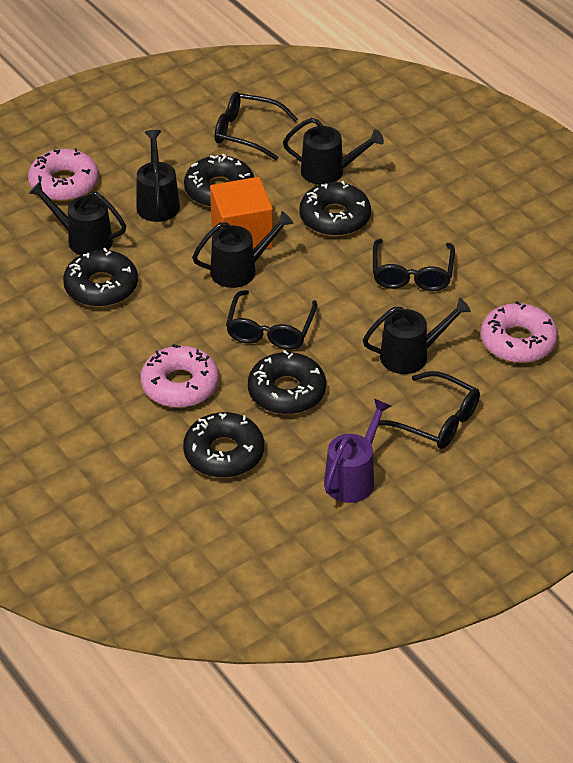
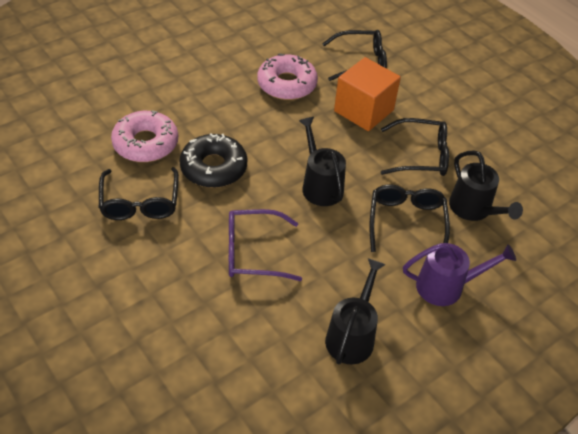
black donut: [63,248,138,307] [183,412,264,478] [184,154,254,207] [248,350,326,414] [299,181,371,236] = 5 -> [179,134,247,188] = 1
black watering can: [29,181,126,255] [136,130,180,222] [192,211,294,288] [283,118,384,185] [363,298,471,374] = 5 -> [299,117,346,206] [325,258,386,365] [449,150,523,221] = 3
pink donut: [28,148,99,201] [140,344,219,408] [481,301,558,363] = 3 -> [111,110,178,162] [257,53,318,100] = 2
purple glasses: none = 0 -> [229,209,302,281] = 1

